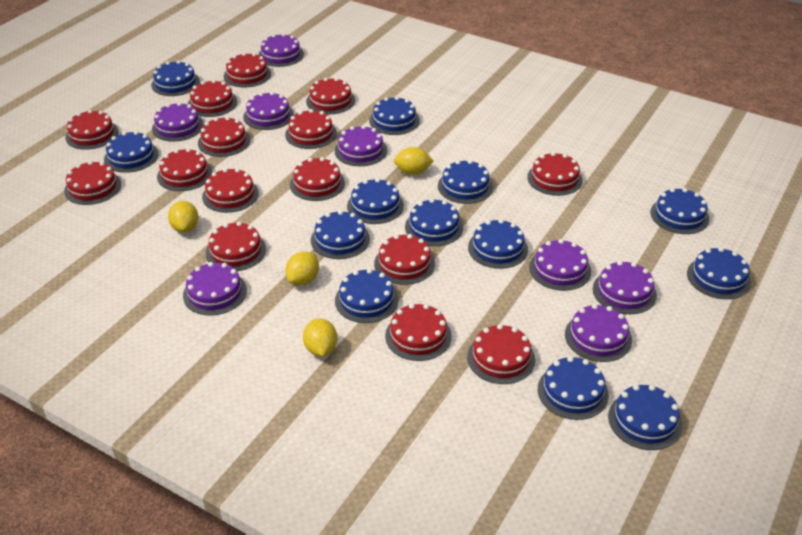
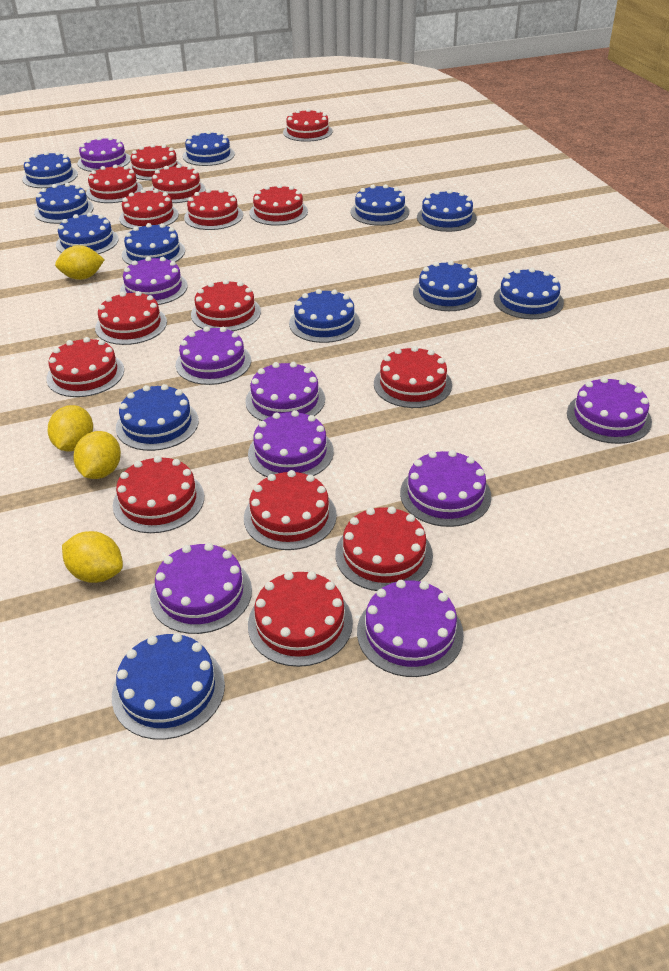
blue cake: [104,131,158,173] [151,60,200,96] [311,210,370,259] [335,269,398,323] [347,178,404,224] [369,96,420,135] [405,199,463,246] [438,160,493,204] [468,219,528,269] [538,356,609,420] [608,385,682,450] [650,188,709,234] [687,247,751,299] = 13 -> [22,151,78,188] [34,183,94,224] [56,212,119,254] [112,633,225,740] [116,384,199,451] [122,223,185,265] [183,131,235,166] [289,289,360,343] [351,184,409,226] [413,261,481,311] [417,189,477,232] [494,268,564,319] = 12
purple cake: [152,102,204,142] [183,262,247,316] [243,92,294,130] [258,33,304,67] [335,125,387,166] [529,239,591,291] [565,304,632,362] [593,261,657,314] = 8 -> [77,137,131,172] [120,257,188,305] [150,543,252,634] [176,326,251,385] [245,362,325,421] [248,410,334,477] [357,580,464,677] [400,450,492,527] [567,377,652,444] = 9

